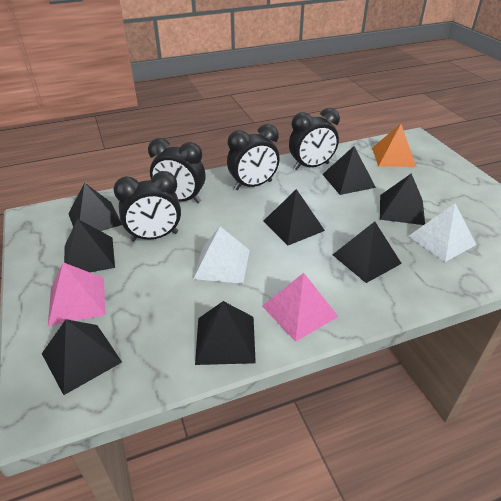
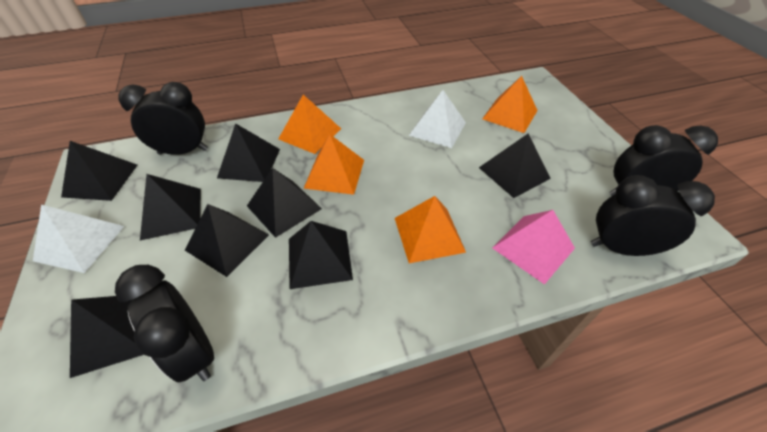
orange pyramid: [372,124,416,167] = 1 -> [278,95,341,154] [304,134,364,195] [395,196,466,263] [482,76,538,133] = 4
pink pyramid: [48,262,105,326] [262,273,339,342] = 2 -> [492,210,575,285] = 1

